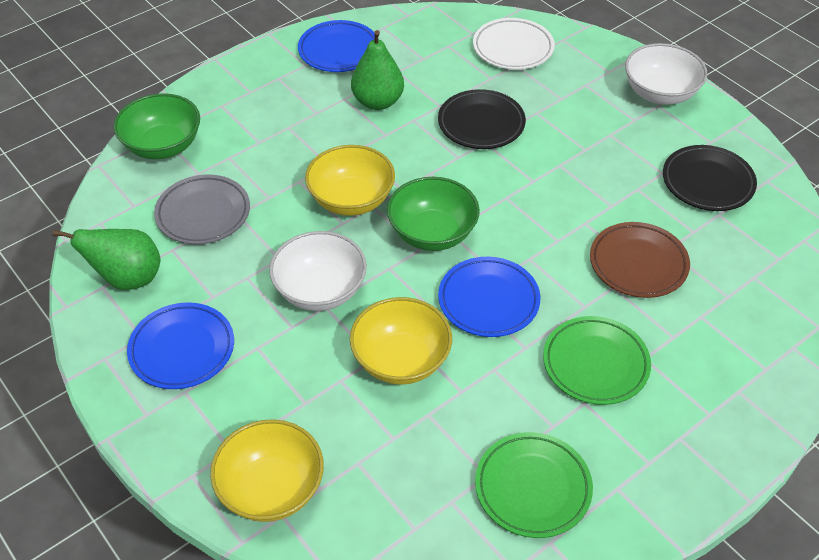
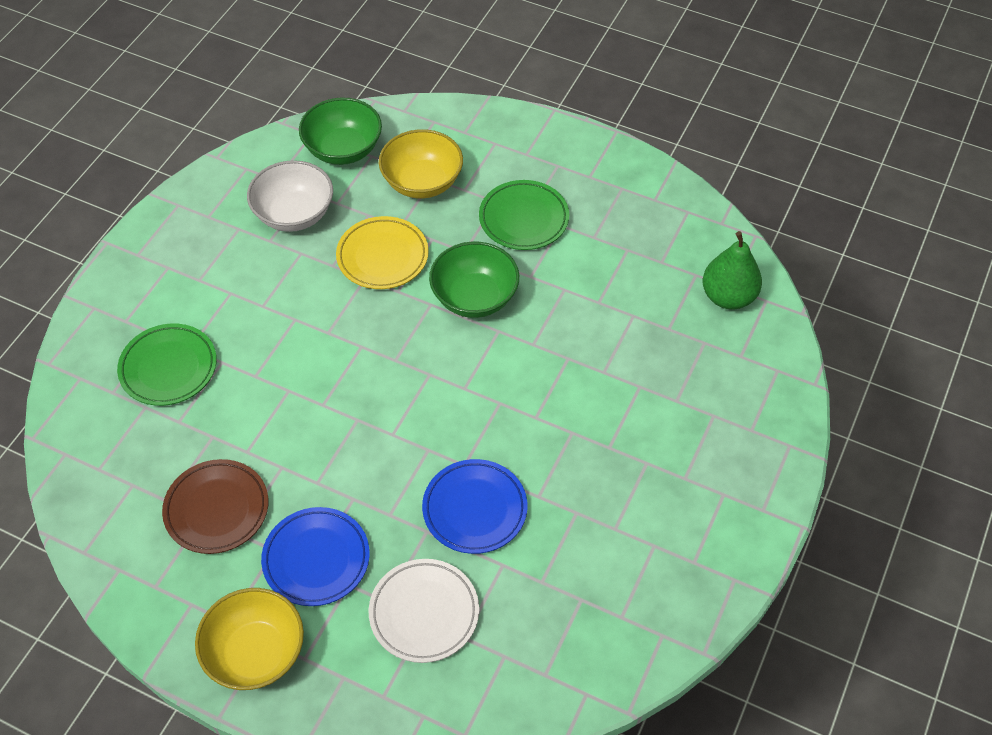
black plate: [438,89,526,149] [663,145,757,211] = 2 -> none = 0
blue plate: [127,302,234,389] [298,20,379,72] [438,257,540,337] = 3 -> [261,507,370,606] [422,459,528,554] = 2
green pear: [53,229,161,290] [351,30,404,110] = 2 -> [703,231,762,310] = 1
grey plate: [154,174,250,244] = 1 -> none = 0
white bowl: [269,231,367,311] [625,43,707,105] = 2 -> [247,160,333,232] = 1
yellow bowl: [210,419,324,522] [305,145,395,216] [350,297,452,385] = 3 -> [195,588,304,690] [379,129,463,198] = 2
yellow plate: none = 0 -> [336,216,429,289] = 1

